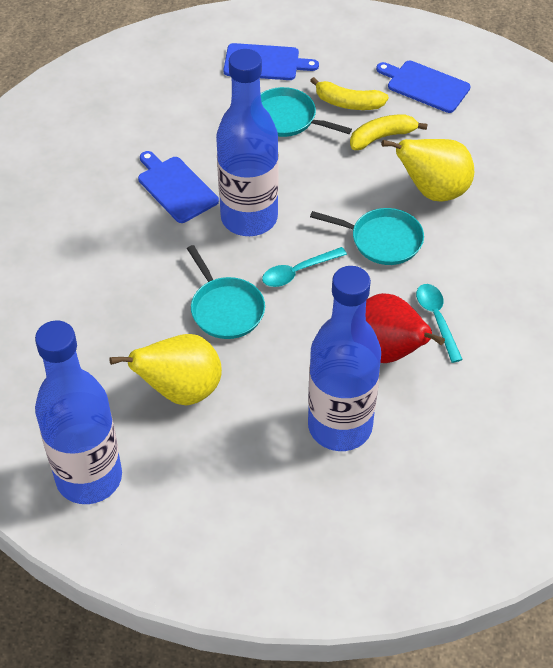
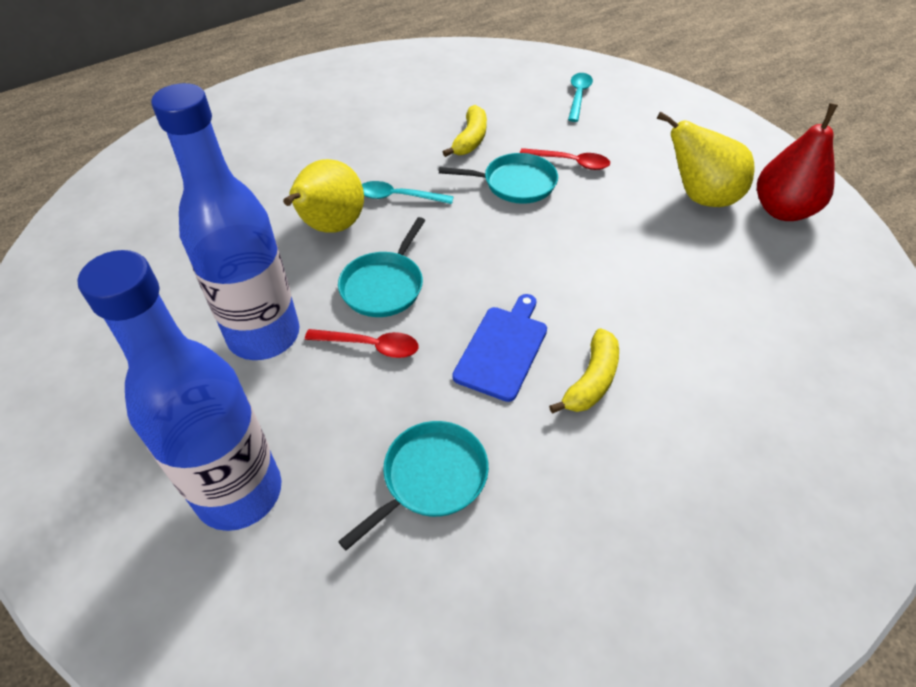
blue bottle: [35,320,122,504] [216,49,279,236] [308,266,381,451] = 3 -> [78,250,281,531] [151,83,300,360] = 2
blue cutting board: [138,151,219,223] [223,43,319,80] [376,61,471,113] = 3 -> [452,294,547,402] = 1
red spoon: none = 0 -> [305,329,418,358] [520,148,610,170] = 2

